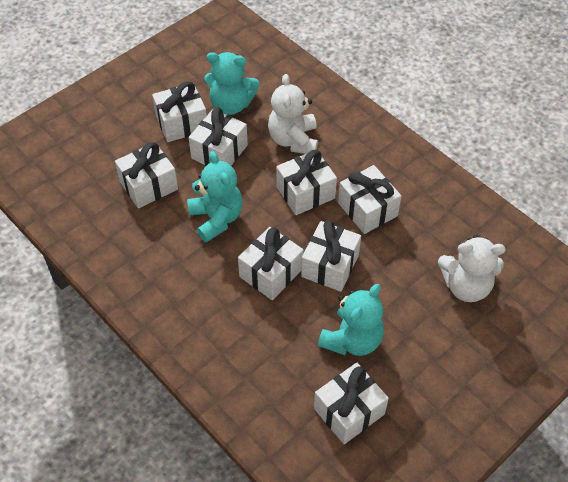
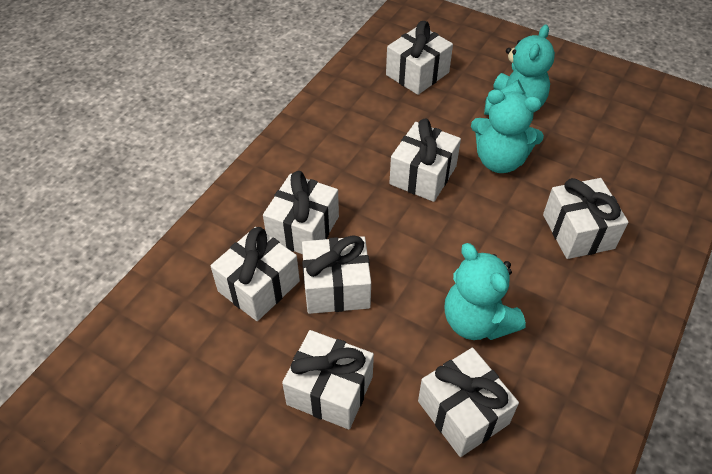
white teddy bear: [268,74,318,154] [438,235,506,302] = 2 -> none = 0

